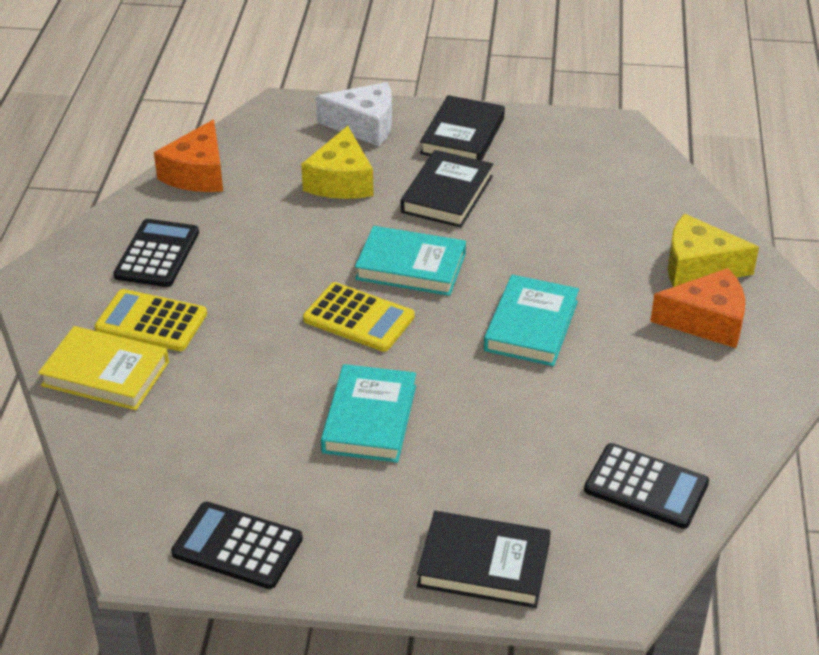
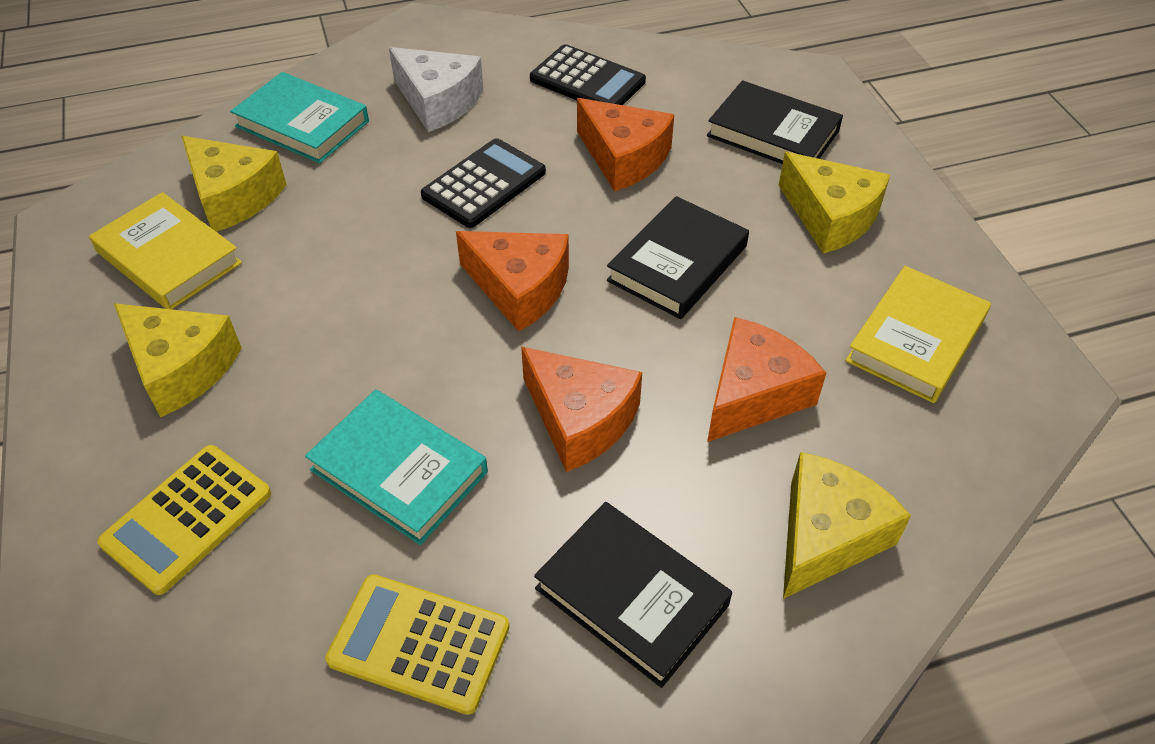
black calculator: [113,219,199,287] [171,502,303,589] [584,443,709,529] = 3 -> [421,138,546,228] [530,44,646,105] = 2
orange cheese: [154,120,223,192] [650,268,745,348] = 2 -> [456,231,569,332] [521,346,642,472] [577,98,674,191] [707,317,826,442] = 4
turquoise book: [321,364,416,462] [355,226,466,296] [484,275,579,366] = 3 -> [230,72,369,163] [305,389,488,545] = 2
yellow book: [38,326,169,410] = 1 -> [89,192,242,309] [845,266,991,403] = 2
yellow cheese: [301,126,374,199] [668,214,759,287] = 2 -> [114,303,242,417] [181,136,287,232] [778,152,890,254] [783,452,911,599] = 4

